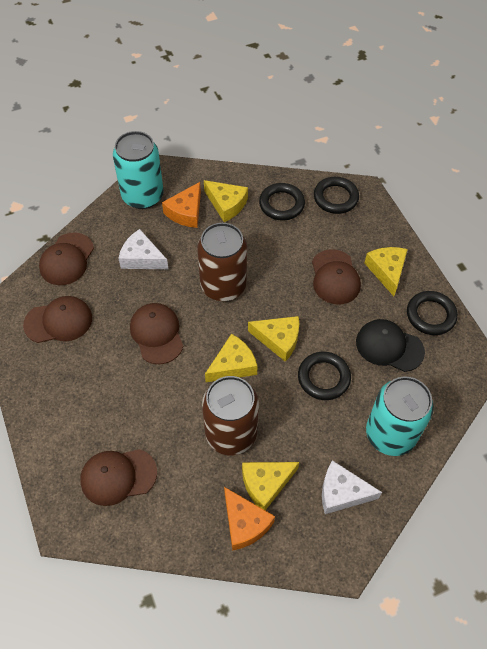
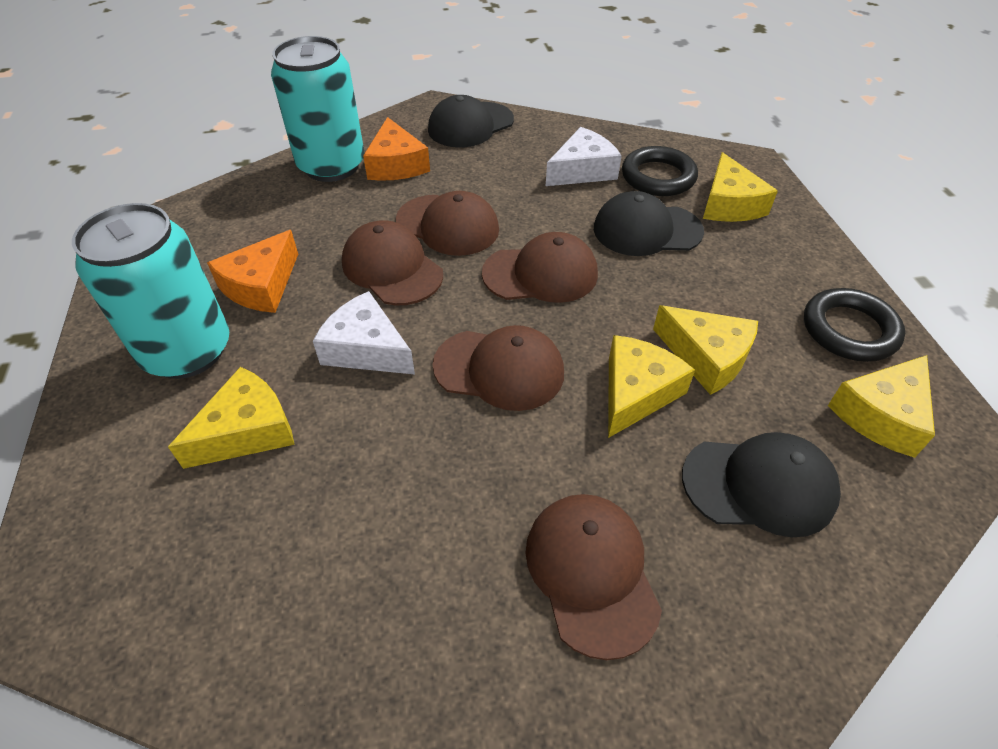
black cap: [356,319,425,372] = 1 -> [428,95,514,147] [594,191,704,256] [682,432,841,537] = 3
black ring: [259,183,305,220] [298,352,351,400] [314,177,359,214] [407,291,458,335] = 4 -> [622,146,698,196] [804,288,905,362] = 2
brown can: [197,223,247,301] [202,376,259,455] = 2 -> none = 0

